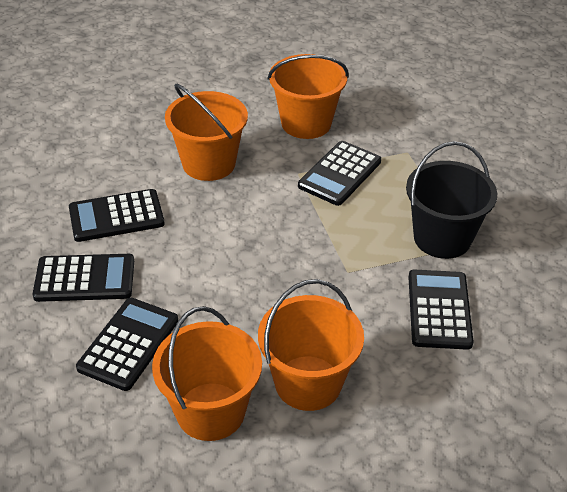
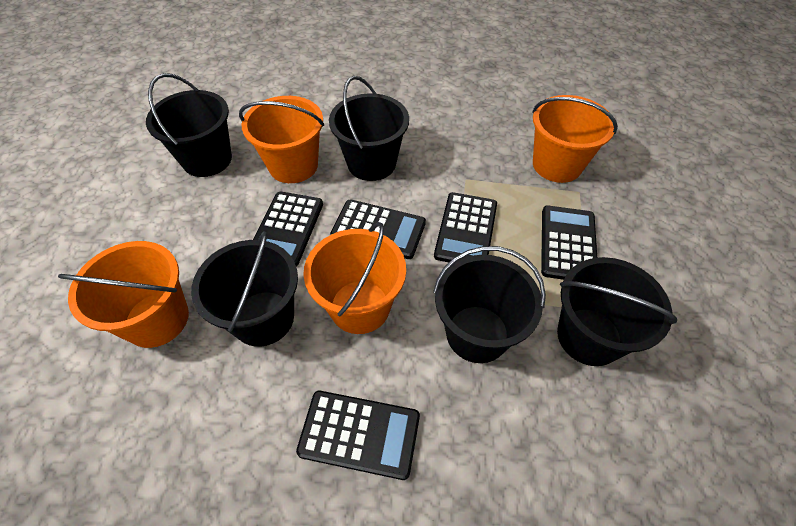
black bucket: [406,141,497,259] = 1 -> [146,73,232,177] [191,231,298,347] [329,76,409,181] [433,246,546,363] [557,257,677,366] = 5

